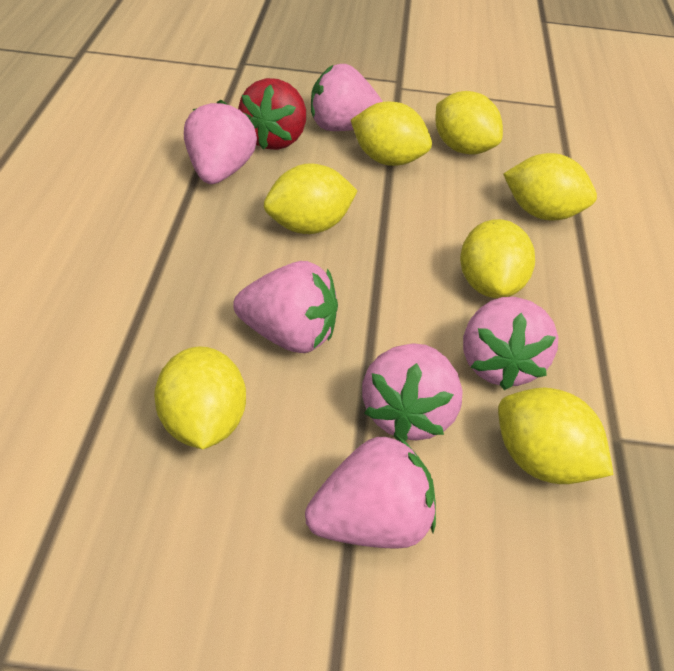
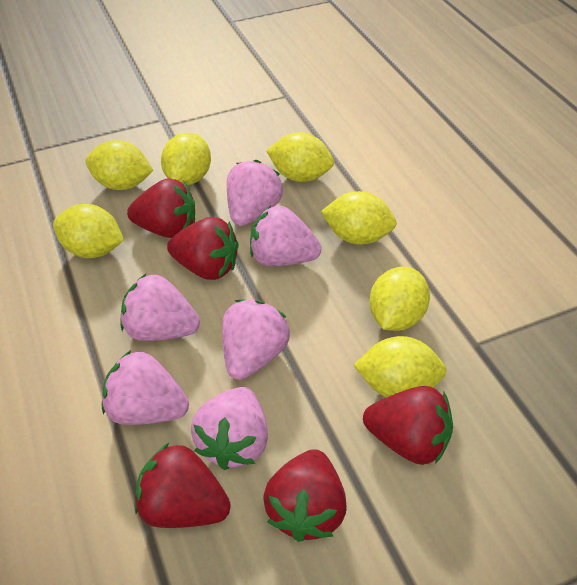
red strawberry: [238,78,306,150] = 1 -> [127,178,195,238] [134,442,231,528] [167,217,239,280] [263,449,347,542] [363,386,453,465] = 5

